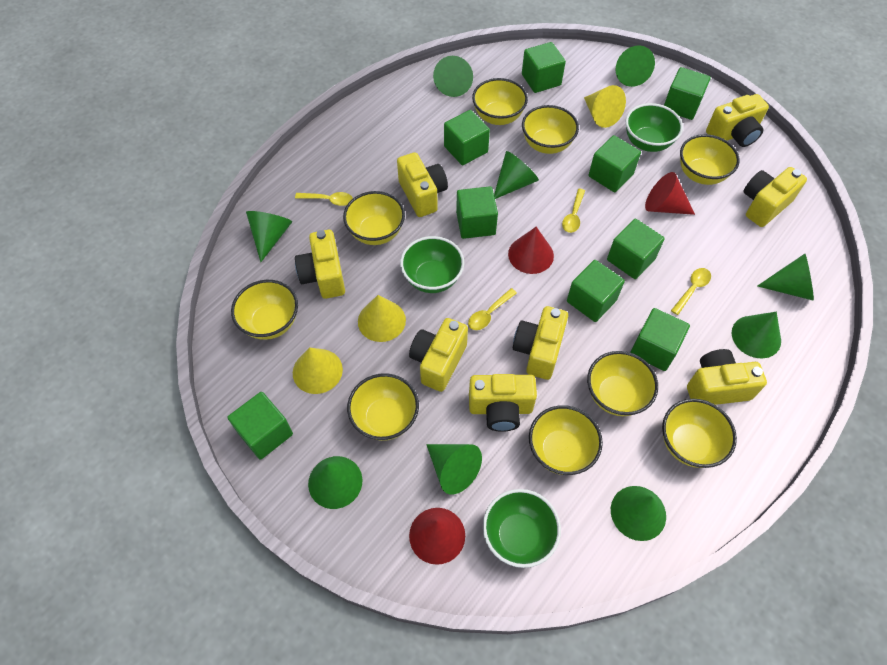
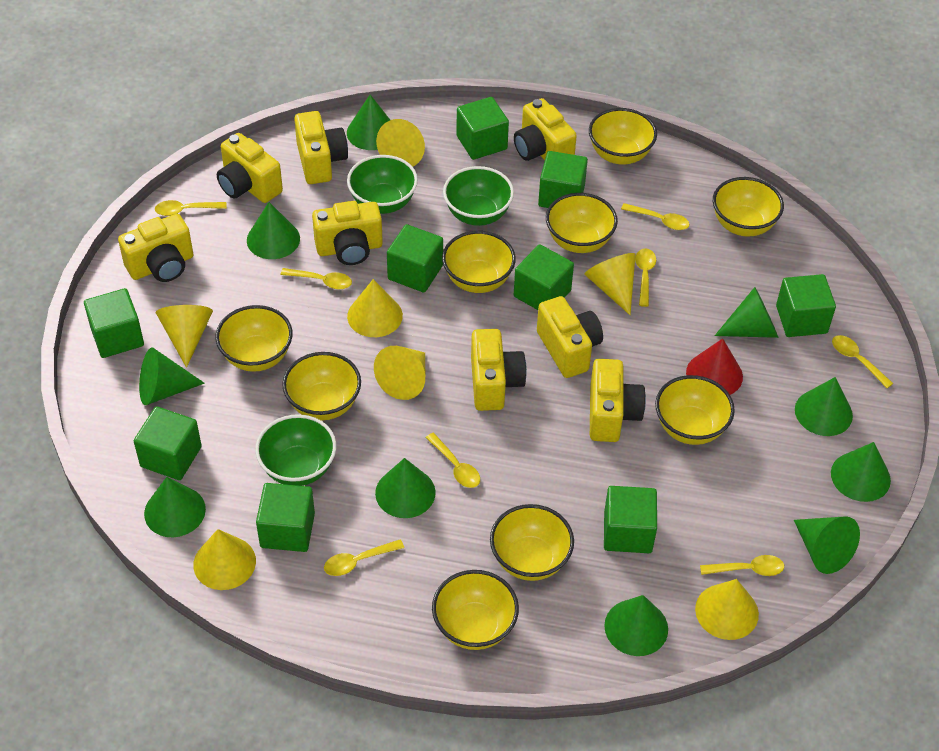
green cone: [246,211,292,262] [308,456,362,509] [426,444,482,494] [433,56,473,97] [494,151,539,199] [611,486,666,541] [616,45,655,87] [732,312,781,358] [757,254,814,301] = 9 -> [139,348,205,405] [144,477,206,537] [247,202,300,259] [347,95,390,150] [375,458,436,518] [604,595,668,656] [715,287,778,338] [794,516,860,574] [795,377,853,436] [831,442,891,502] = 10
red cone: [409,508,465,565] [508,227,554,274] [645,172,695,215] = 3 -> [686,339,743,395] = 1
yellow cone: [293,347,343,394] [358,295,406,342] [584,85,626,128] = 3 -> [156,305,213,368] [193,529,256,590] [347,279,403,337] [374,346,425,400] [376,119,425,167] [584,253,636,315] [695,579,759,640] = 7
yellow spoon: [295,192,353,206] [468,288,517,330] [562,189,585,233] [671,268,711,315] = 4 -> [155,200,227,216] [281,268,352,290] [324,539,404,576] [426,433,480,488] [621,203,689,230] [635,248,656,307] [700,555,784,576] [832,335,894,388] = 8

